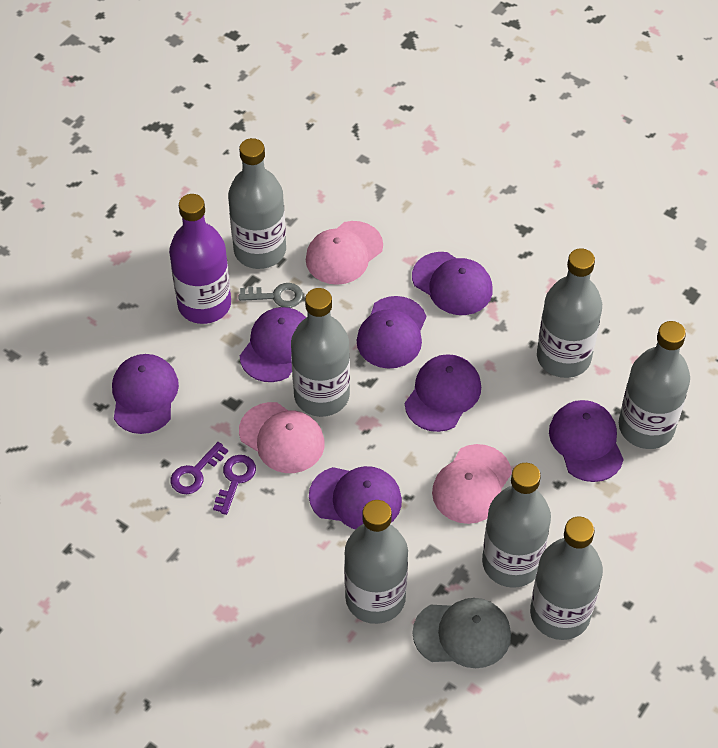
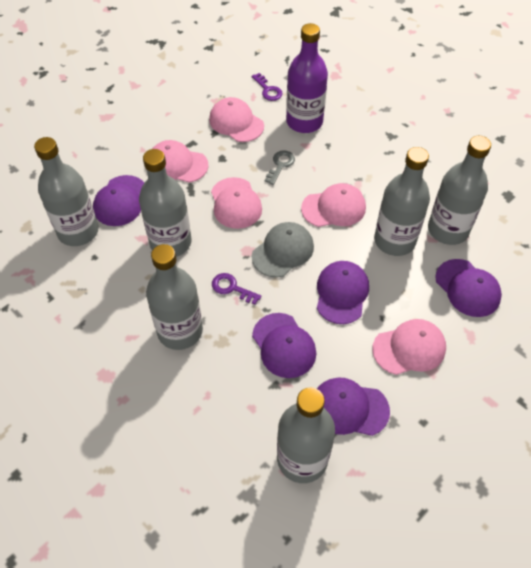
grey bottle: [228,138,286,269] [291,288,350,417] [344,500,408,624] [482,463,551,588] [530,516,603,640] [537,248,602,378] [619,321,690,449] = 7 -> [34,137,99,246] [139,149,191,257] [146,244,203,350] [277,387,335,483] [374,147,430,256] [428,136,491,245] = 6
pink cap: [239,402,325,473] [306,221,383,285] [432,444,512,524] = 3 -> [152,140,209,183] [209,97,264,142] [211,177,262,229] [301,183,366,227] [372,319,446,375] = 5
purple cap: [112,354,179,434] [240,307,306,382] [309,466,402,530] [357,296,426,369] [405,354,481,432] [412,252,493,315] [549,400,624,482] = 7 -> [93,175,144,226] [252,313,316,378] [317,261,369,324] [317,378,390,436] [435,259,502,317] = 5

